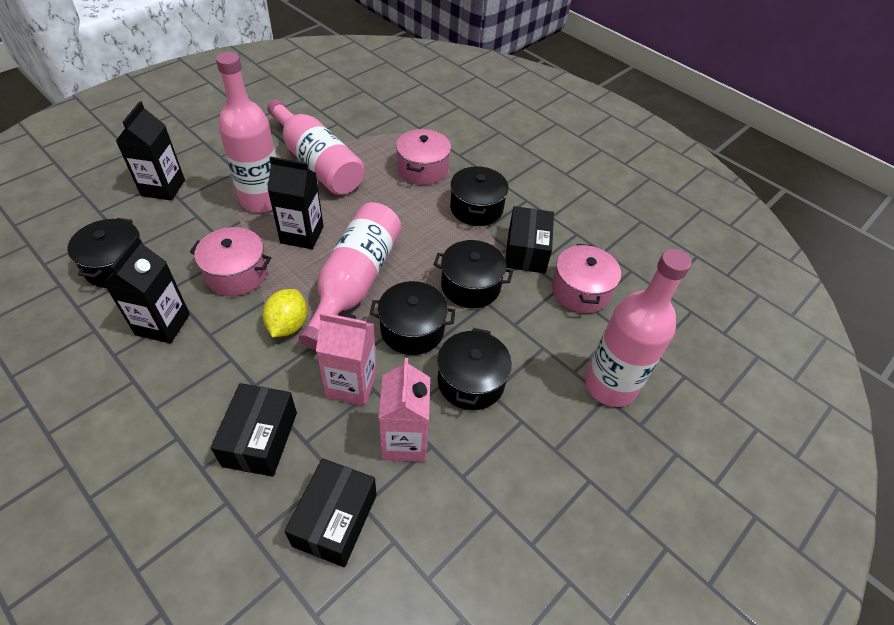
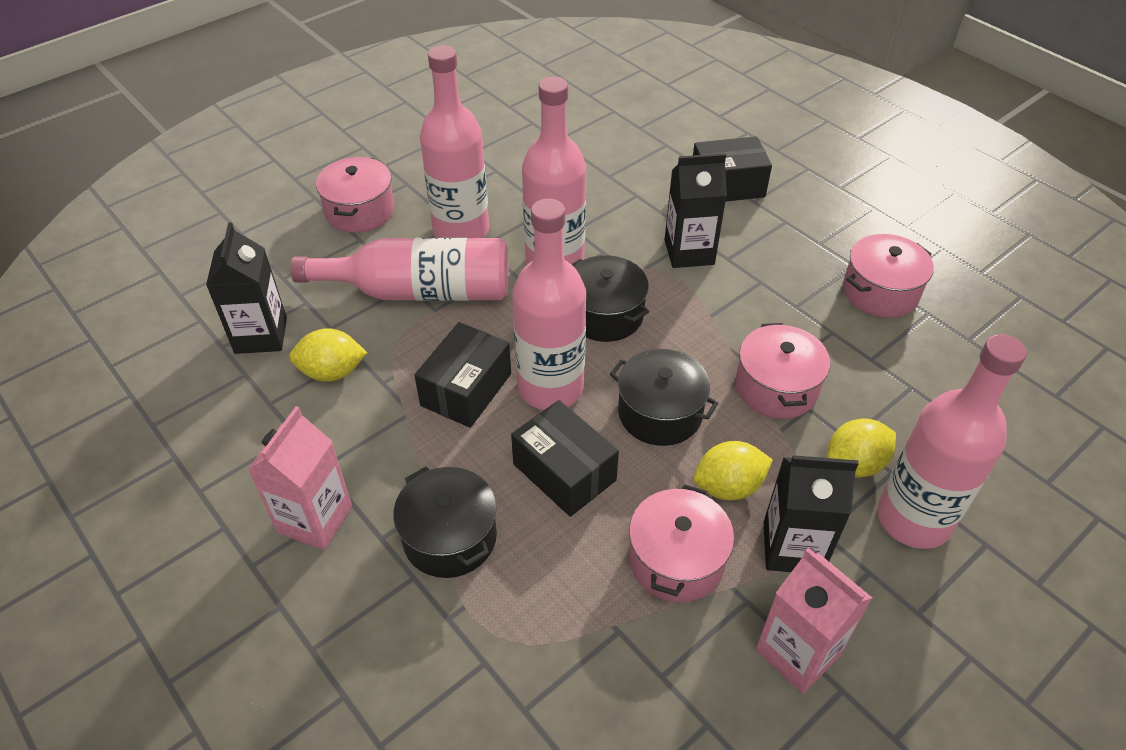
black pot: [67,218,143,288] [370,281,455,355] [433,240,513,308] [437,328,512,410] [450,166,509,226] = 5 -> [393,467,497,578] [571,255,649,342] [610,349,719,446] = 3
pink bottle: [216,52,276,212] [267,99,364,195] [299,202,401,350] [585,249,692,407] = 4 -> [290,238,508,301] [420,45,489,238] [513,198,586,410] [522,77,586,265] [877,334,1027,549] = 5
pink pot: [190,227,271,296] [396,129,451,185] [552,244,621,313] = 3 -> [316,157,395,233] [629,484,734,603] [735,323,830,419] [843,234,934,318] = 4
yellow lemon: [263,289,307,337] = 1 -> [290,328,367,382] [694,441,773,500] [826,419,896,477] = 3

